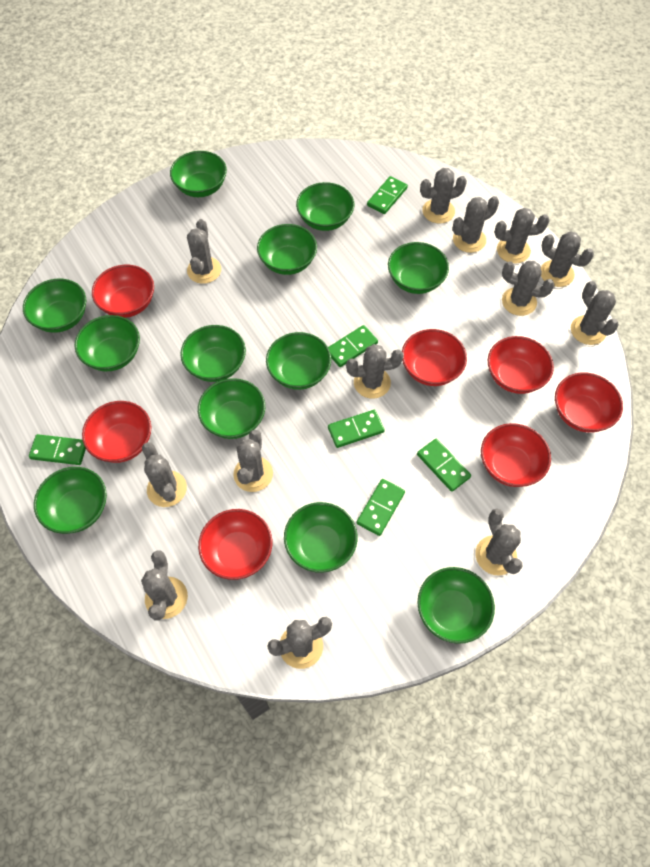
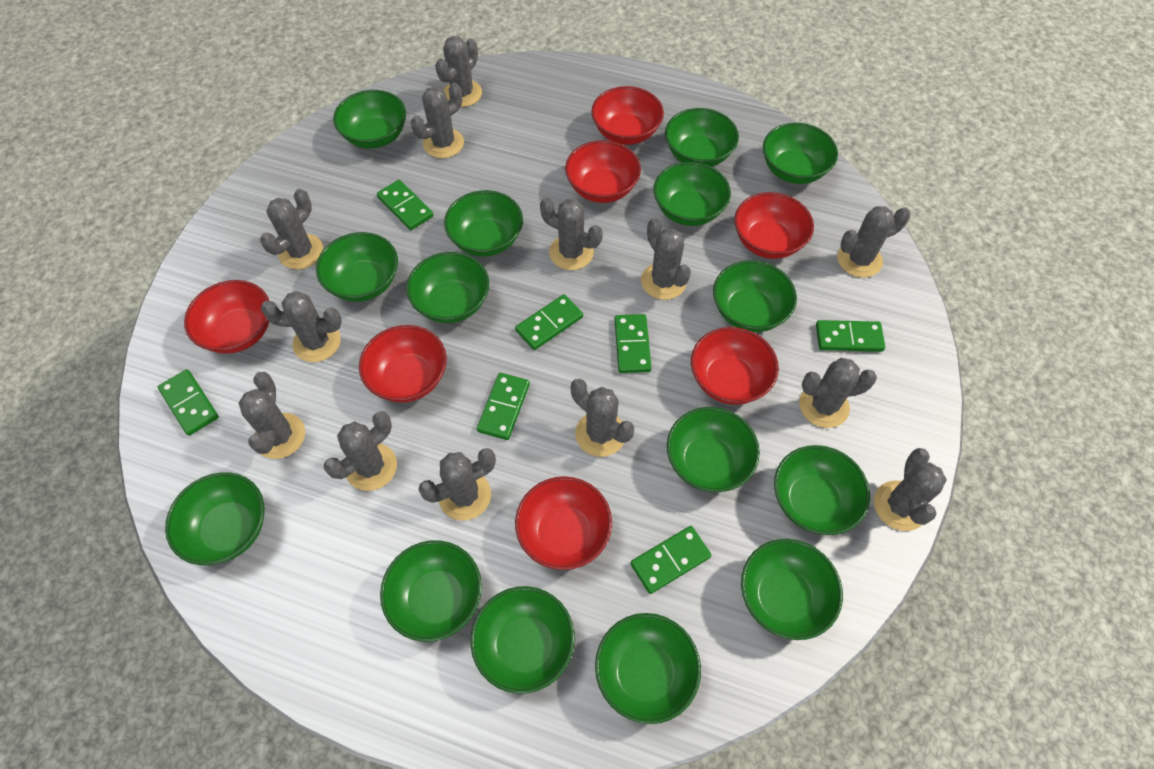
green bowl: [23,279,86,333] [34,467,107,534] [75,315,140,371] [170,151,227,197] [180,325,246,382] [198,378,265,439] [257,224,317,275] [266,332,331,390] [284,502,358,573] [296,182,354,231] [388,242,449,294] [418,567,495,644] = 12 -> [165,472,264,565] [316,232,398,302] [333,90,406,149] [380,540,482,642] [406,252,489,323] [444,190,523,257] [471,586,575,694] [595,613,701,724] [654,162,731,226] [665,108,739,167] [667,407,760,492] [713,260,797,332] [741,539,843,640] [763,123,838,184] [774,445,870,535] = 15
green domino: [29,434,86,465] [328,325,378,367] [328,410,385,448] [356,479,405,536] [367,176,408,214] [417,439,471,492] = 6 -> [158,369,219,436] [377,180,433,230] [477,373,530,440] [515,294,583,350] [614,314,652,373] [630,526,712,594] [816,320,885,352] = 7

